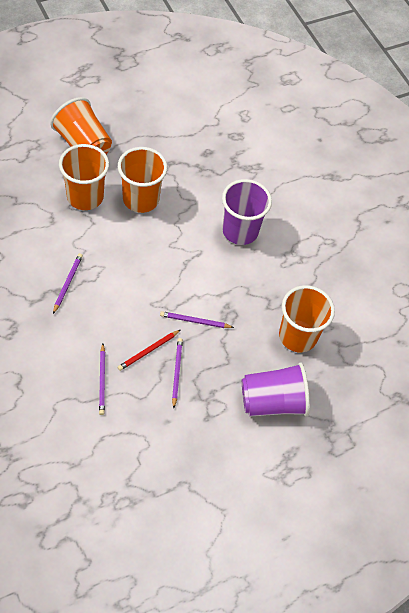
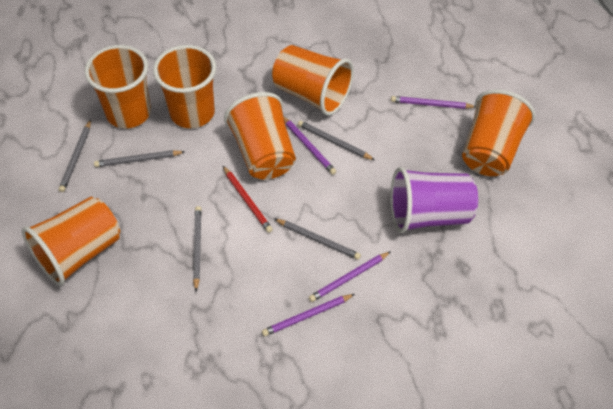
grey pencil: none = 0 -> [58,120,91,192] [94,150,185,167] [193,206,202,291] [275,219,361,260] [298,121,375,160] = 5
orange cup: [50,97,112,154] [59,144,109,210] [118,147,167,213] [279,285,335,352] = 4 -> [22,197,120,286] [85,45,151,128] [153,45,216,128] [224,92,296,180] [272,45,354,116] [462,89,535,176] = 6
purple cup: [222,179,272,245] [242,363,310,417] = 2 -> [390,167,478,233] = 1

